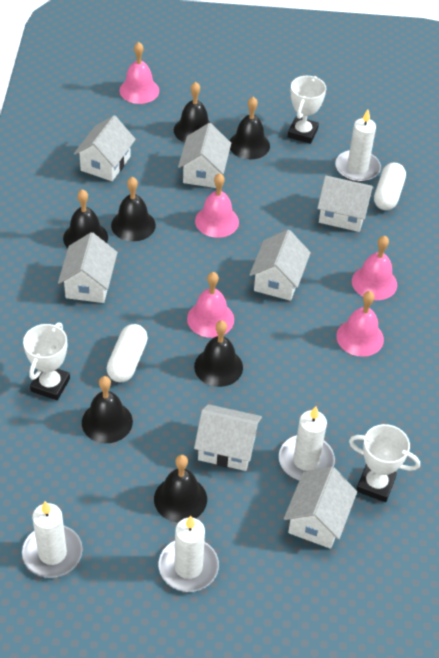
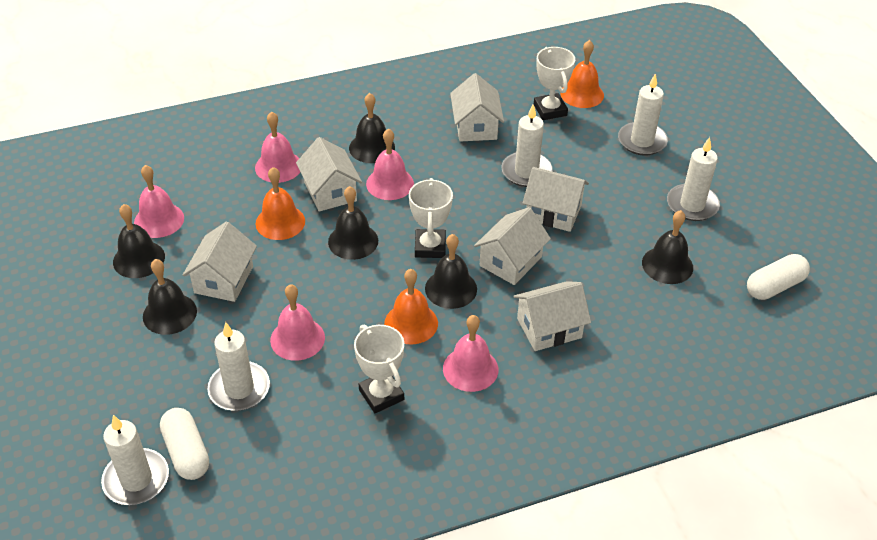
black bell: [63,189,108,248] [82,376,133,443] [111,177,156,241] [154,455,207,523] [174,82,210,143] [194,320,243,387] [230,97,270,159] = 7 -> [113,204,165,278] [143,259,197,335] [328,186,378,260] [349,93,395,163] [425,234,477,309] [642,210,693,284] = 6
orange bell: none = 0 -> [256,167,305,240] [384,269,438,344] [560,40,604,108] = 3
white candle: [22,501,83,578] [159,516,219,592] [279,406,335,480] [335,110,381,182] = 4 -> [101,415,169,505] [208,322,270,411] [502,105,553,187] [618,74,668,156] [667,137,720,221] = 5
white house: [58,232,118,303] [74,115,136,181] [178,123,231,188] [194,404,262,471] [250,230,311,301] [284,467,357,549] [317,175,374,232] = 7 -> [183,221,257,302] [296,137,362,212] [450,73,504,142] [474,207,551,285] [514,281,591,351] [523,167,589,232] = 6

